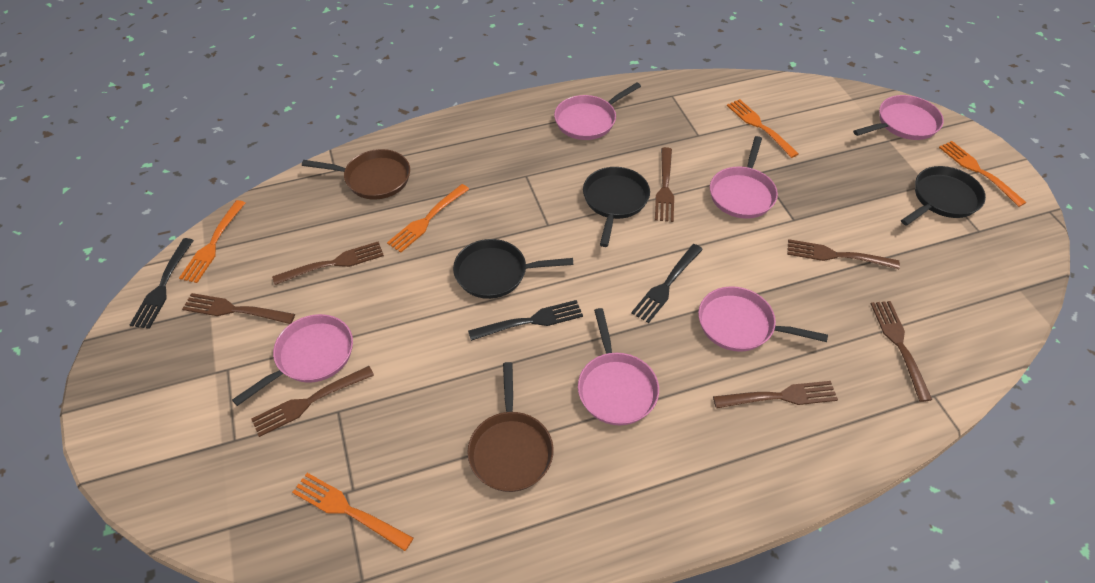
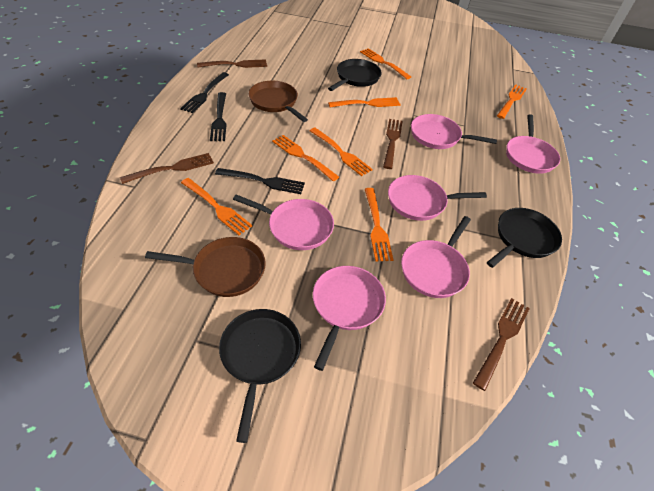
brown fork: [182,293,295,324] [251,366,374,437] [272,242,384,285] [655,147,674,222] [713,381,838,408] [787,239,900,269] [871,301,932,402] = 7 -> [120,153,214,184] [197,59,267,68] [383,119,403,169] [473,298,530,391] = 4
orange fork: [179,200,245,283] [292,473,413,551] [387,184,469,253] [727,99,799,158] [939,141,1027,207] = 5 -> [181,178,252,235] [272,135,339,181] [310,128,373,176] [328,97,401,107] [360,48,411,79] [365,188,394,261] [497,84,527,119] = 7

